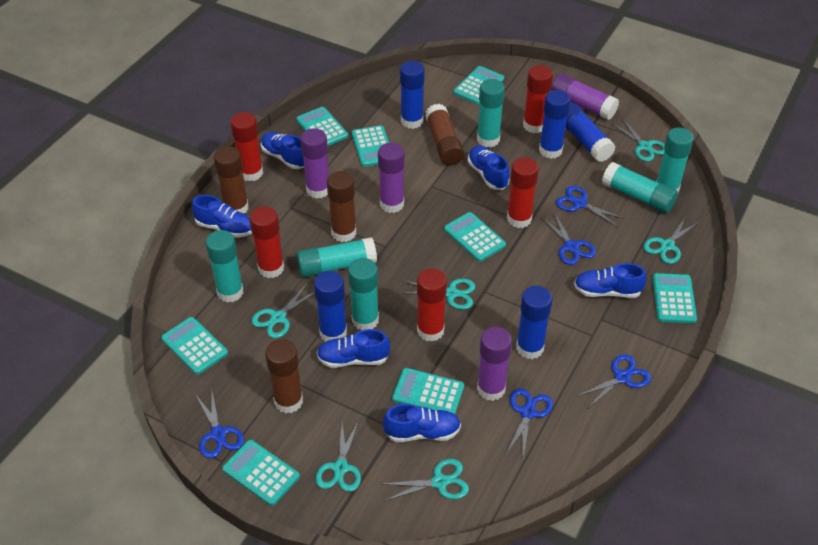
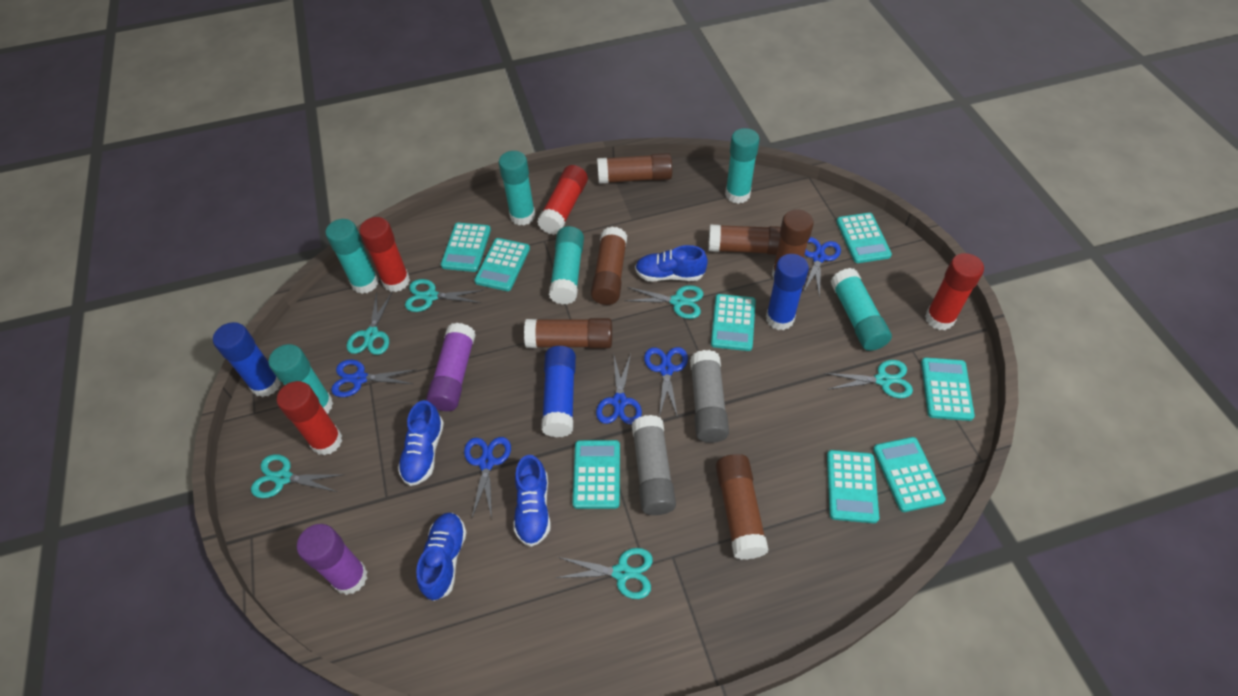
blue glue stick: [314,271,347,342] [400,61,425,129] [516,286,552,359] [539,90,571,159] [565,103,615,162] = 5 -> [213,322,281,397] [541,346,576,438] [766,254,809,330] = 3
blue shoe: [192,195,252,238] [261,132,304,169] [317,329,390,368] [383,404,461,442] [467,145,510,190] [574,263,647,298] = 6 -> [398,400,444,486] [416,513,467,601] [513,455,551,547] [635,245,708,281] = 4
brown glue stick: [214,147,249,214] [265,339,303,413] [327,171,356,242] [425,104,464,166] = 4 -> [524,318,612,348] [591,227,627,305] [597,153,672,184] [708,225,781,255] [716,454,769,560] [772,209,814,279] = 6
grey glue stick: none = 0 -> [632,415,676,515] [690,350,729,443] = 2
purple glue stick: [300,128,329,199] [378,143,405,213] [477,327,512,401] [551,74,619,120] = 4 -> [297,524,368,595] [426,323,476,411] = 2
red glue stick: [230,112,263,182] [249,206,284,278] [417,268,447,342] [507,157,539,228] [523,65,553,133] = 5 -> [277,381,342,455] [359,217,410,292] [537,165,588,235] [925,253,984,330] = 4

